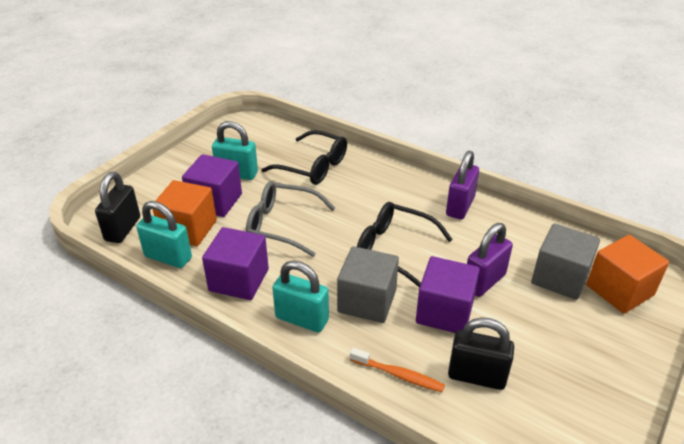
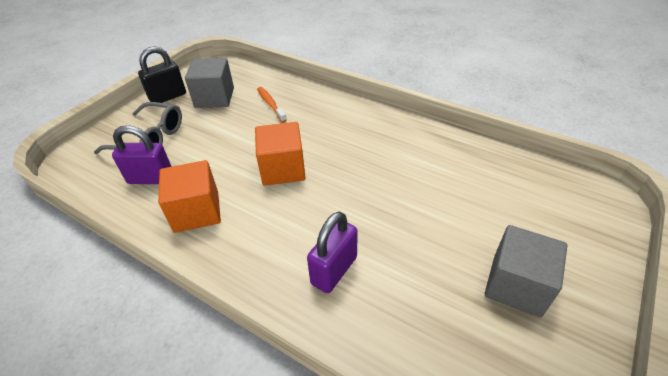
black glasses: [261,130,347,185] [357,202,453,288] = 2 -> none = 0
black padlock: [95,172,140,243] [448,317,514,390] = 2 -> [138,46,186,103] = 1
purple cube: [182,154,242,217] [202,227,269,300] [416,256,480,333] = 3 -> none = 0
turquoise padlock: [136,201,192,268] [212,121,258,180] [272,261,329,333] = 3 -> none = 0

